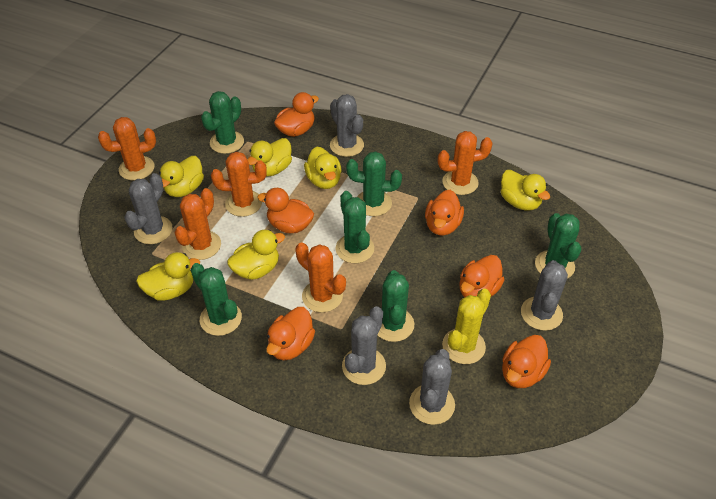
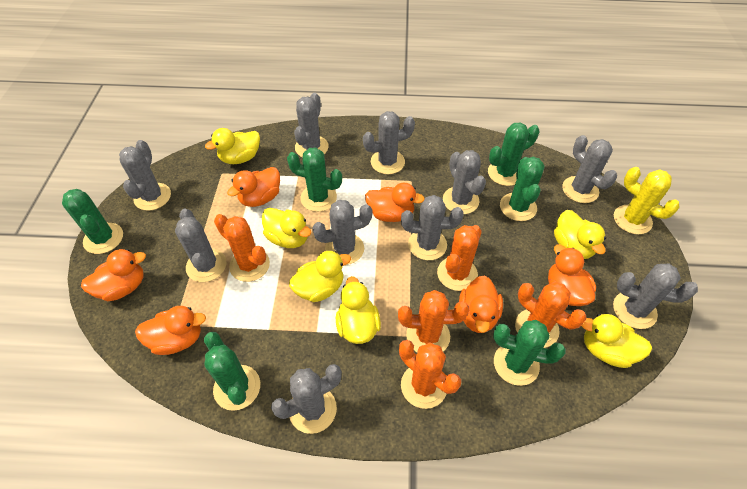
grey cactus: [124,173,172,244] [330,94,364,157] [342,306,386,385] [409,349,455,425] [521,260,568,331] = 5 -> [119,140,171,211] [175,208,227,282] [271,364,342,434] [294,93,329,158] [312,200,372,265] [363,111,415,174] [401,195,464,260] [443,150,486,214] [562,135,617,203] [613,264,698,329] = 10

